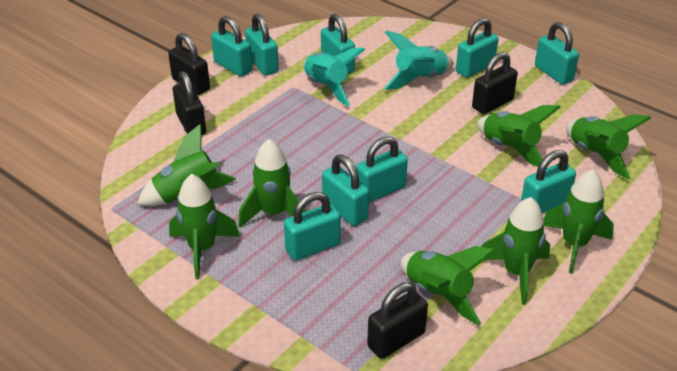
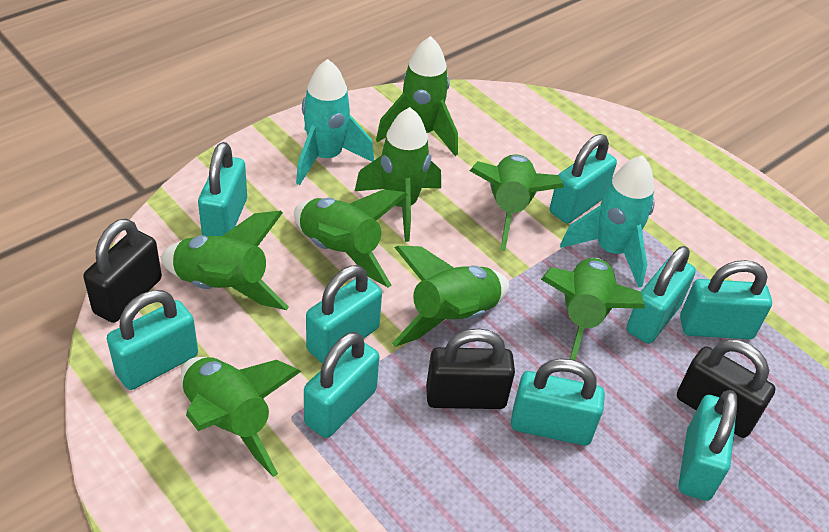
black padlock: [168,33,210,95] [173,71,206,135] [367,282,428,359] [472,52,518,114] = 4 -> [83,218,162,323] [426,328,515,409] [677,339,776,438] = 3

